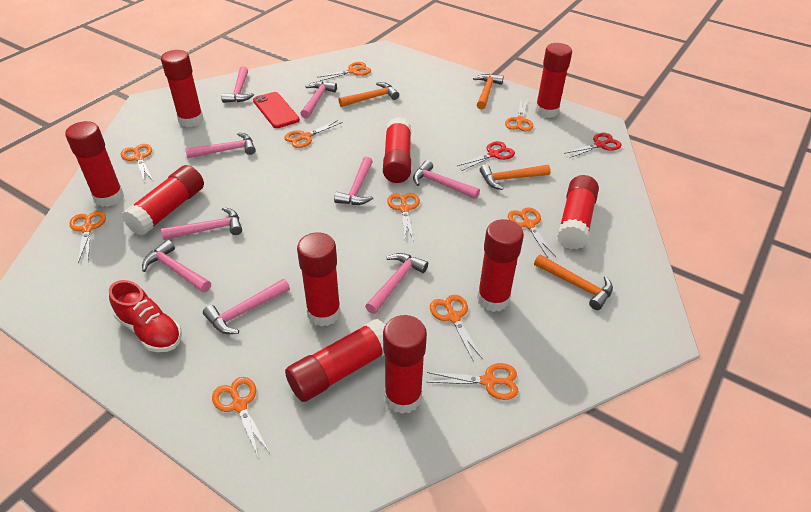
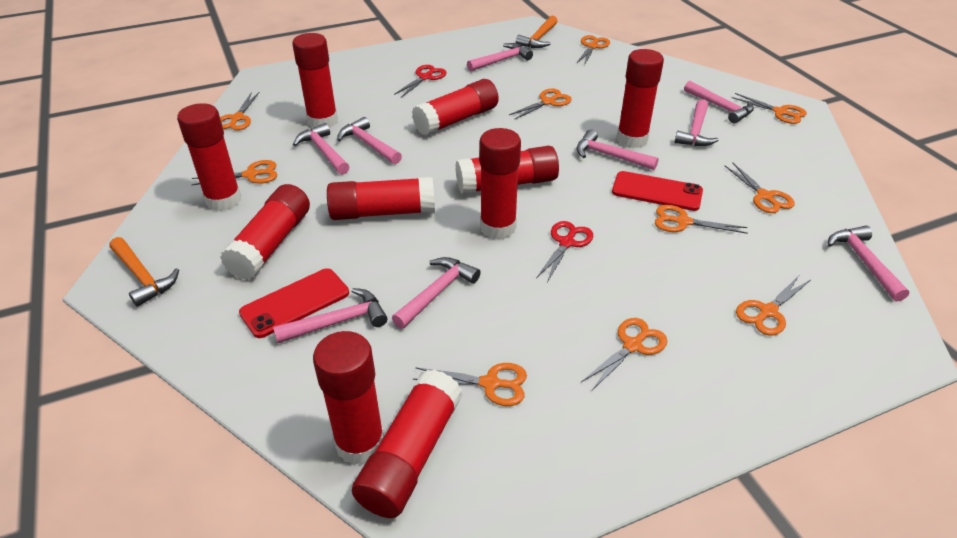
orange hammer: [339,82,399,107] [473,74,504,109] [480,164,551,190] [534,254,613,310] = 4 -> [109,237,179,307] [516,16,557,48] = 2
red phone: [253,92,300,128] = 1 -> [239,268,349,338] [612,171,703,211] = 2
red shoe: [109,280,182,352] = 1 -> none = 0

